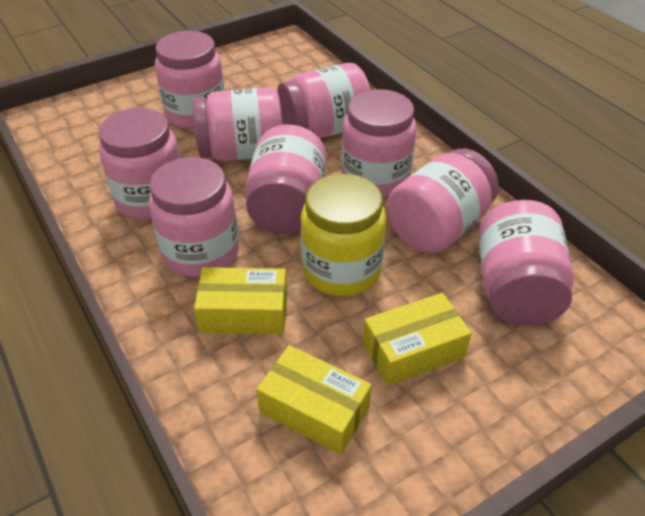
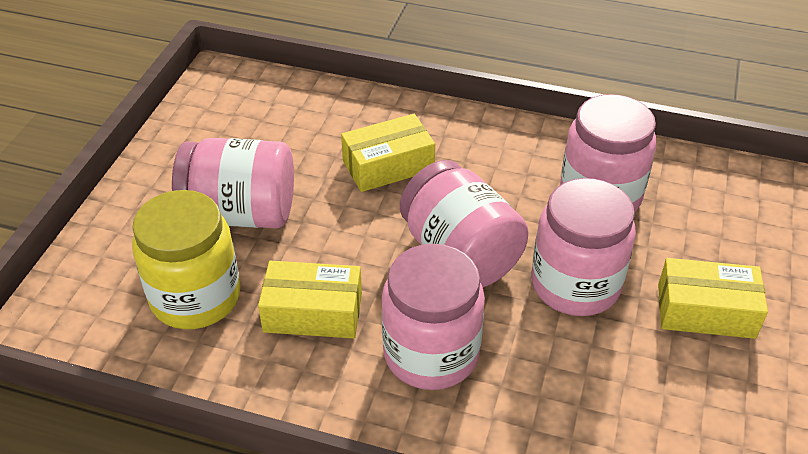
pink jar: [98,108,180,220] [149,157,239,277] [155,31,225,129] [193,87,282,161] [245,124,327,234] [277,63,371,138] [341,89,417,198] [387,149,499,254] [478,200,574,326] = 9 -> [172,138,294,228] [382,244,485,390] [400,160,529,287] [531,178,636,316] [560,94,656,212] = 5

